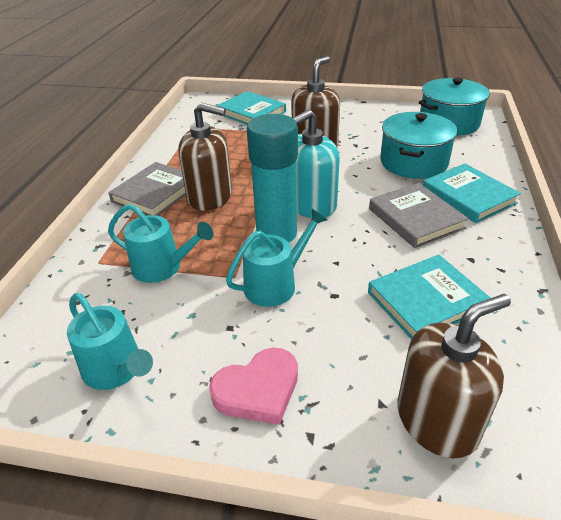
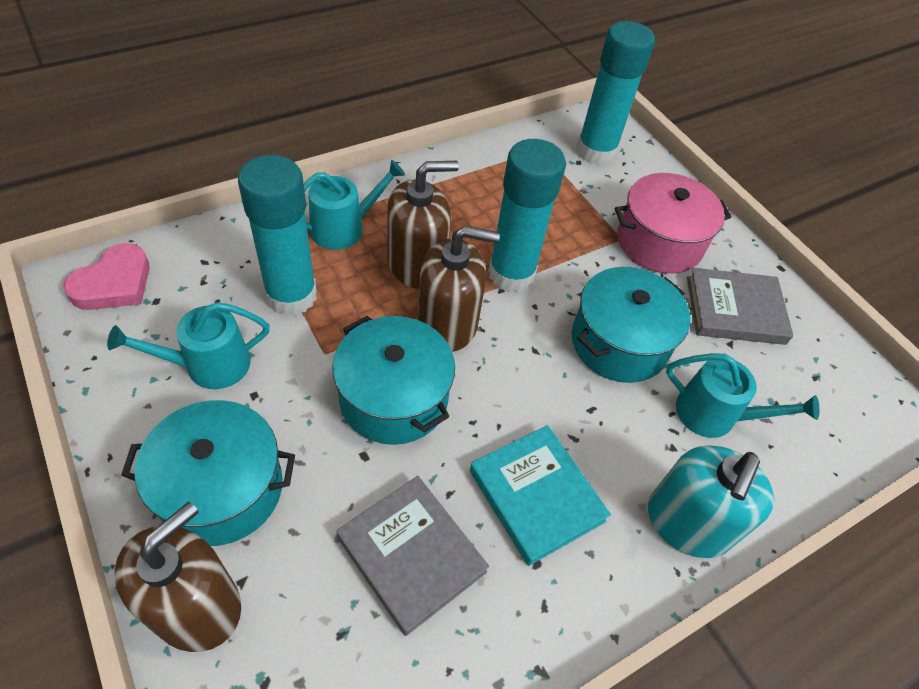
pink pot: none = 0 -> [615,173,731,274] = 1
turquoise book: [217,91,286,125] [368,255,491,340] [423,163,521,223] = 3 -> [470,425,611,566] = 1
turquoise glue stick: [247,114,298,251] = 1 -> [238,155,317,316] [488,139,566,292] [576,21,655,165] = 3
turquoise pot: [380,112,458,179] [418,78,490,136] = 2 -> [121,400,295,546] [332,315,455,445] [572,267,690,383] = 3

